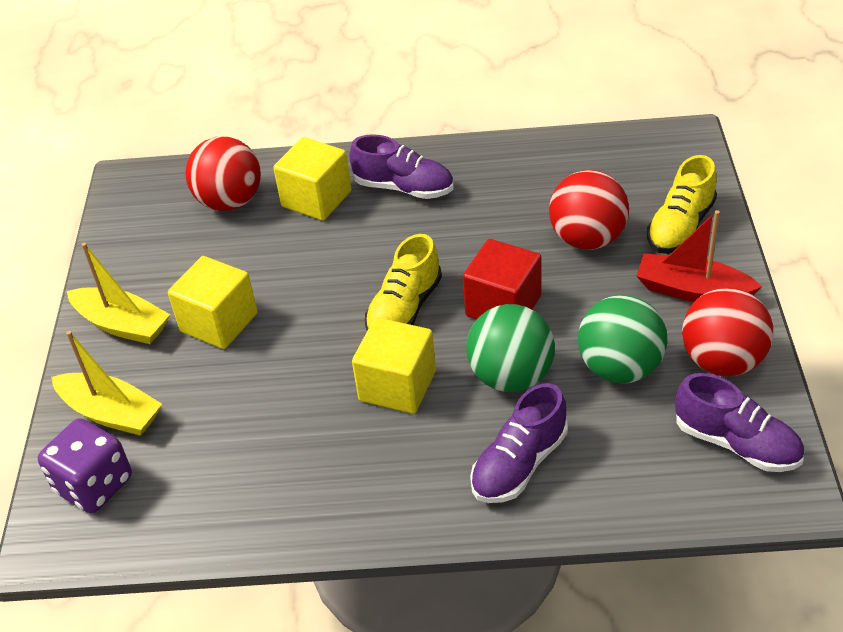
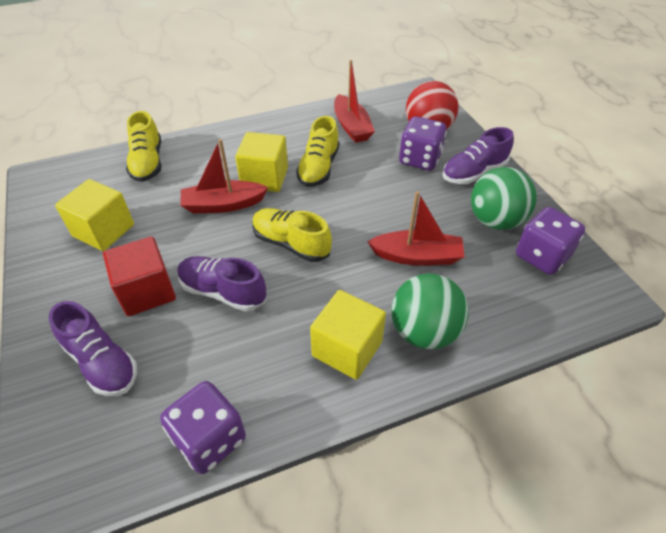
purple dice: [38,418,132,513] = 1 -> [160,381,246,474] [399,116,447,170] [516,207,585,275] = 3
red ball: [185,137,261,211] [549,170,629,250] [682,288,773,376] = 3 -> [406,81,459,130] = 1
red boat: [637,210,762,302] = 1 -> [180,139,269,214] [334,60,375,143] [367,191,465,266] = 3
yellow boat: [51,331,162,436] [67,243,170,344] = 2 -> none = 0
yellow shoe: [365,234,442,331] [647,155,717,254] = 2 -> [126,111,162,182] [252,208,332,262] [296,116,339,187] = 3

